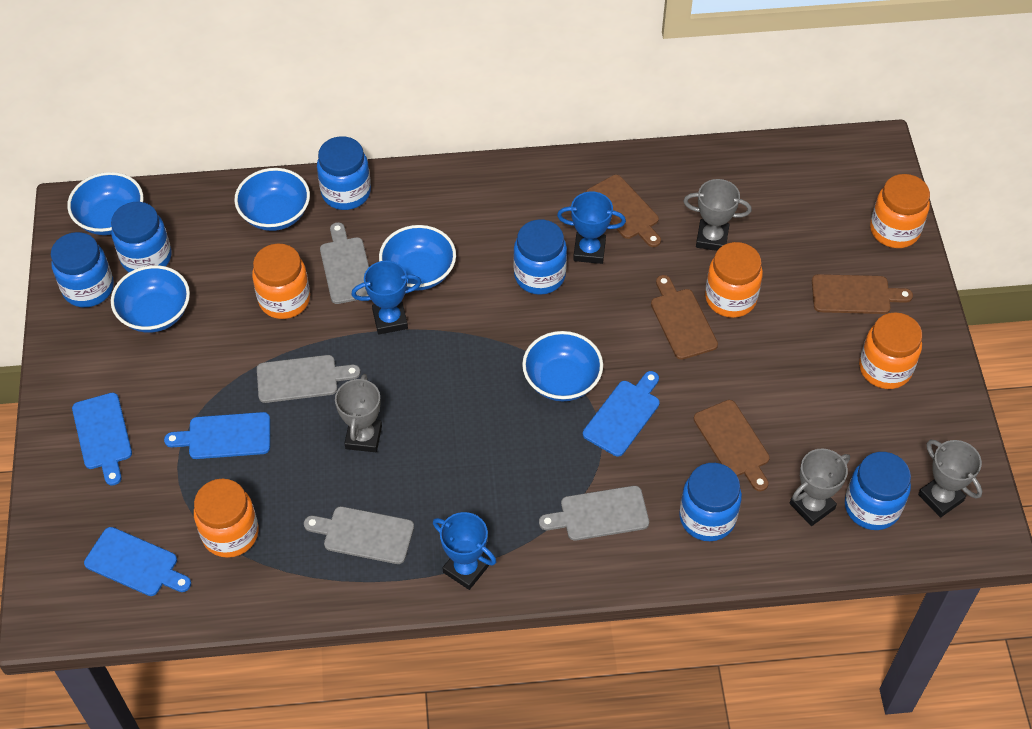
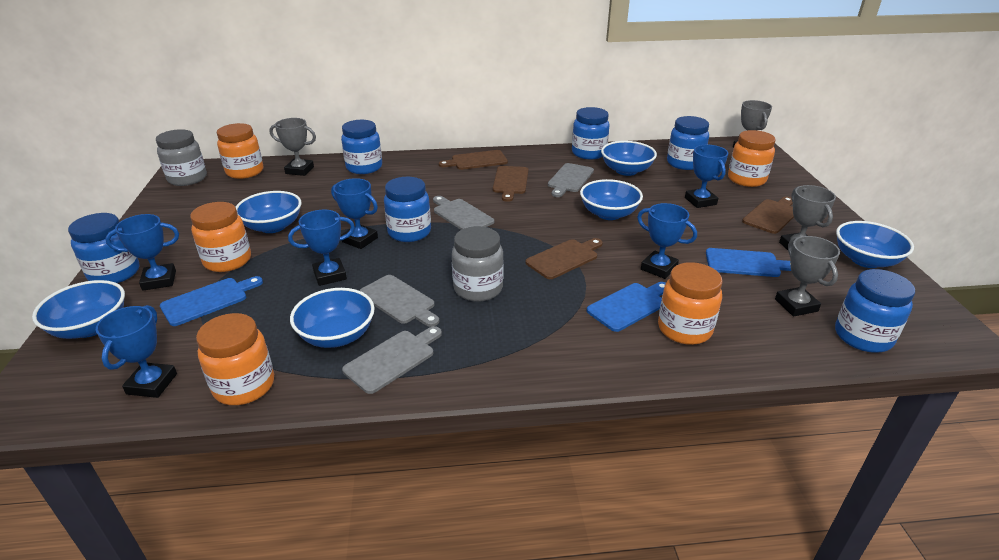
blue bowl: [67,172,143,235] [111,265,190,333] [234,168,310,231] [379,225,456,291] [522,331,603,401] = 5 -> [32,280,125,339] [236,191,301,233] [290,288,375,348] [580,179,643,220] [601,141,657,176] [836,221,914,268] = 6
blue cutting board: [72,393,132,486] [84,527,191,596] [164,412,270,459] [583,371,660,457] = 4 -> [160,276,263,326] [587,282,666,332] [706,248,791,277] = 3
blue trophy: [351,261,421,334] [433,512,496,590] [557,192,626,264] = 3 -> [96,305,177,398] [105,214,179,291] [288,210,355,286] [331,178,378,249] [637,203,697,279] [685,145,728,208] = 6
grey jar: none = 0 -> [156,129,207,186] [452,226,504,302] = 2

